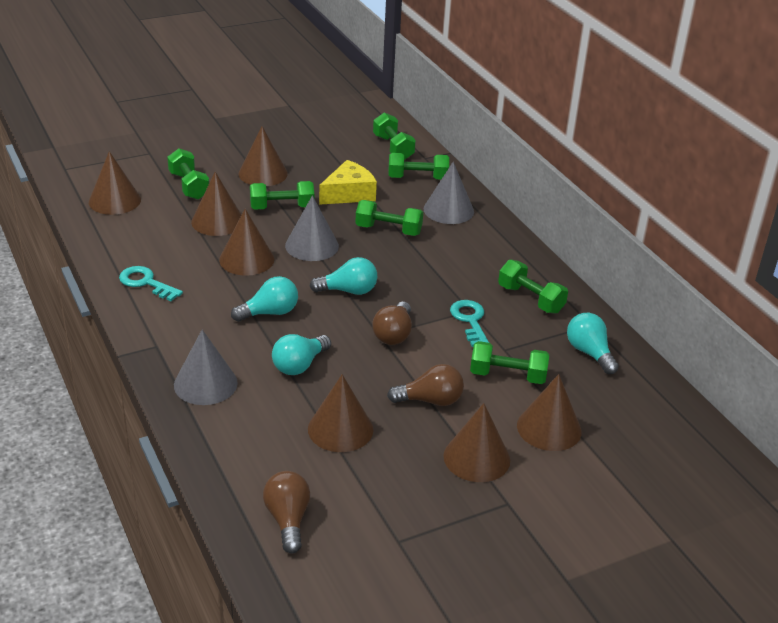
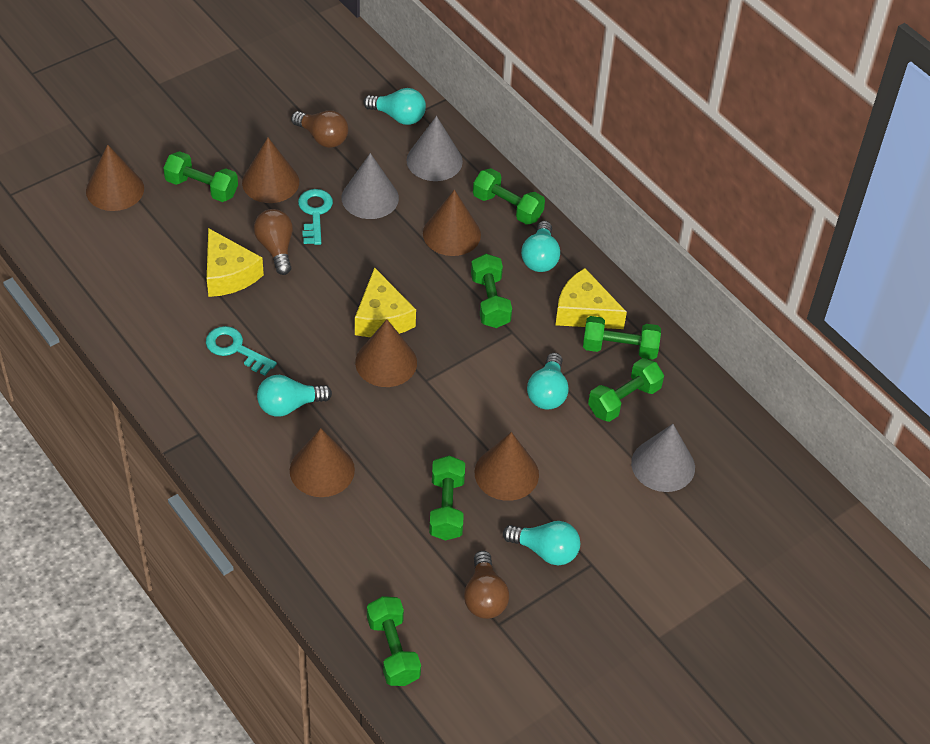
brown cone: [89,151,141,215] [191,172,242,236] [219,209,274,276] [238,126,288,186] [308,374,373,452] [443,403,510,482] [517,374,582,451] = 7 -> [86,144,144,211] [242,138,299,203] [290,428,355,497] [355,319,417,387] [423,190,481,256] [475,432,539,501] = 6
turquoise light bulb: [231,276,298,322] [272,334,331,375] [310,257,377,295] [567,313,619,374] = 4 -> [257,375,332,417] [363,88,426,125] [503,521,580,565] [521,221,560,272] [527,353,569,410] = 5
yellow cheese: [319,160,377,205] = 1 -> [207,228,264,297] [355,267,416,337] [555,268,627,329] = 3

